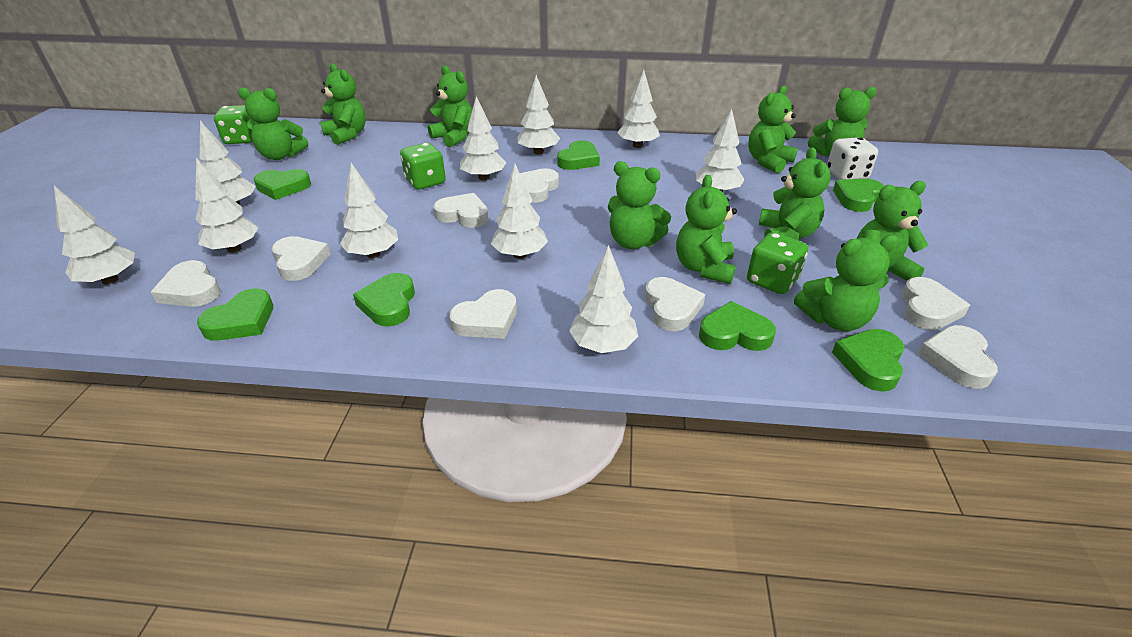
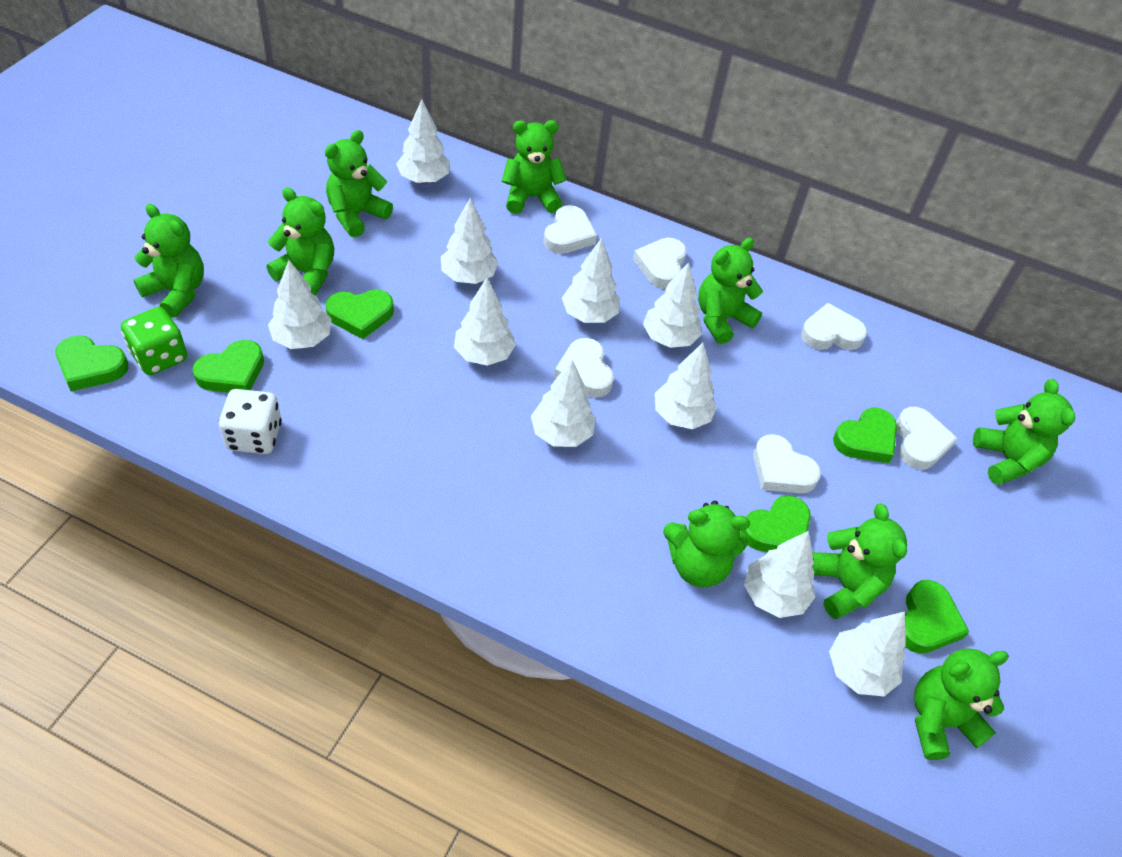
green dice: [214,105,253,144] [400,143,446,190] [747,232,808,294] = 3 -> [121,307,187,375] = 1
green heart: [197,288,273,341] [254,169,311,200] [353,273,415,327] [557,140,600,170] [699,301,776,351] [832,329,904,392] [833,179,884,212] = 7 -> [55,335,128,391] [193,340,264,393] [326,289,394,339] [741,495,811,552] [833,407,897,463] [905,580,969,654] = 6
green teddy bear: [238,87,308,160] [320,63,366,145] [428,65,472,147] [608,161,671,249] [676,175,737,284] [748,86,798,173] [759,147,831,240] [794,235,899,331] [808,87,877,157] [856,181,928,288] = 10 -> [134,204,204,318] [266,188,334,296] [325,130,393,237] [502,120,567,214] [663,501,750,587] [698,238,763,344] [812,504,907,619] [914,648,1009,760] [973,379,1075,485] = 9
white heart: [151,260,221,307] [272,236,330,281] [433,193,488,228] [449,289,517,339] [520,168,559,203] [645,277,705,331] [901,277,970,330] [918,325,998,389] = 8 -> [544,205,597,254] [554,338,614,398] [633,238,687,289] [753,434,821,494] [801,303,867,350] [896,407,958,470] = 6

